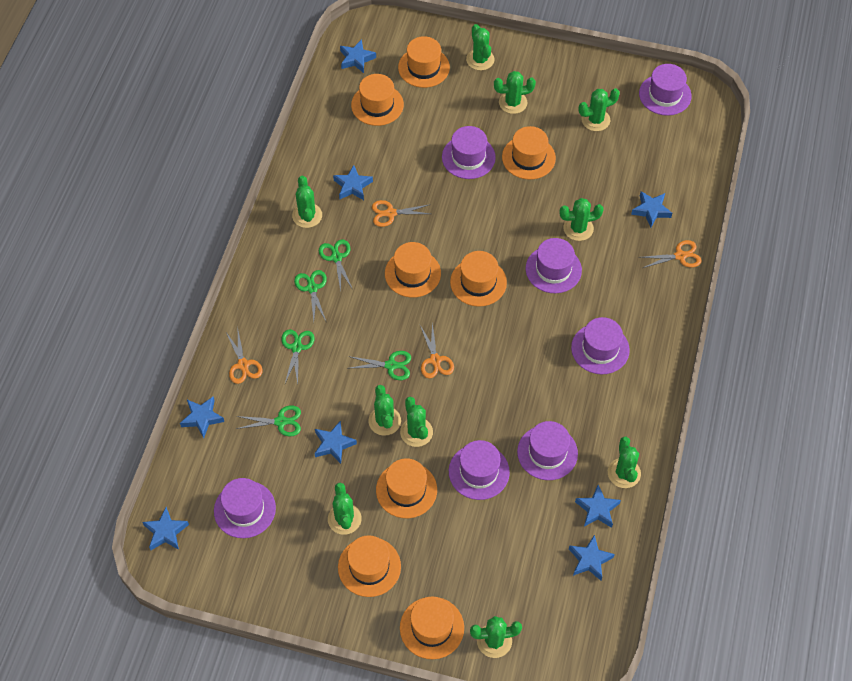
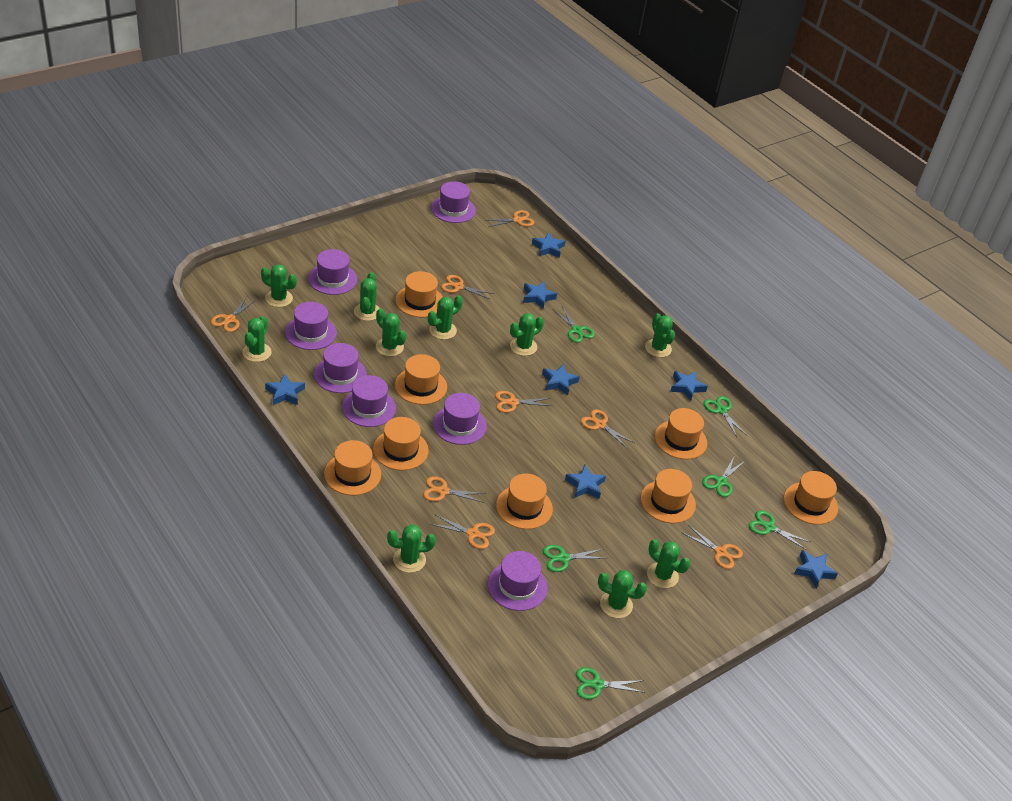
blue star: [143,507,189,550] [180,396,224,438] [315,421,357,464] [333,165,373,200] [340,39,376,73] [569,535,615,580] [575,485,621,528] [631,191,672,227] = 8 -> [265,374,305,405] [523,281,557,309] [532,232,566,258] [542,364,580,395] [565,465,606,499] [670,371,708,401] [794,550,838,588] = 7
green scissors: [236,406,301,436] [281,329,315,384] [294,270,327,321] [319,240,352,292] [348,351,411,380] = 5 -> [543,545,608,572] [553,307,595,343] [576,667,645,699] [702,457,745,497] [704,396,747,437] [749,510,810,550] = 6
orange scissors: [226,331,263,384] [372,200,431,227] [420,322,454,379] [640,240,702,268] = 4 -> [211,297,256,332] [423,476,486,503] [430,515,495,549] [441,275,494,300] [485,210,534,227] [495,391,551,413] [581,409,634,449] [682,525,743,569] = 8

